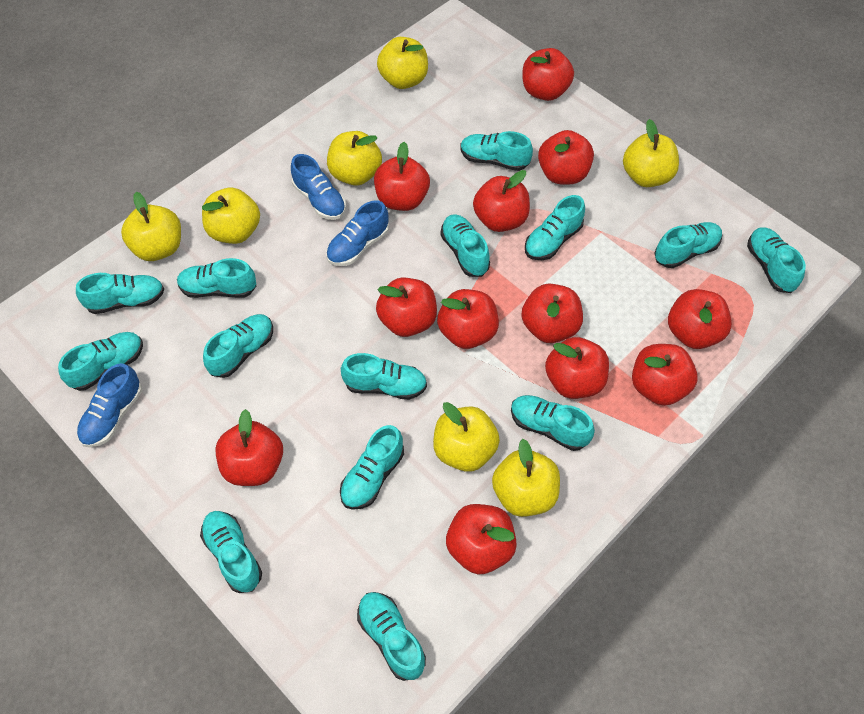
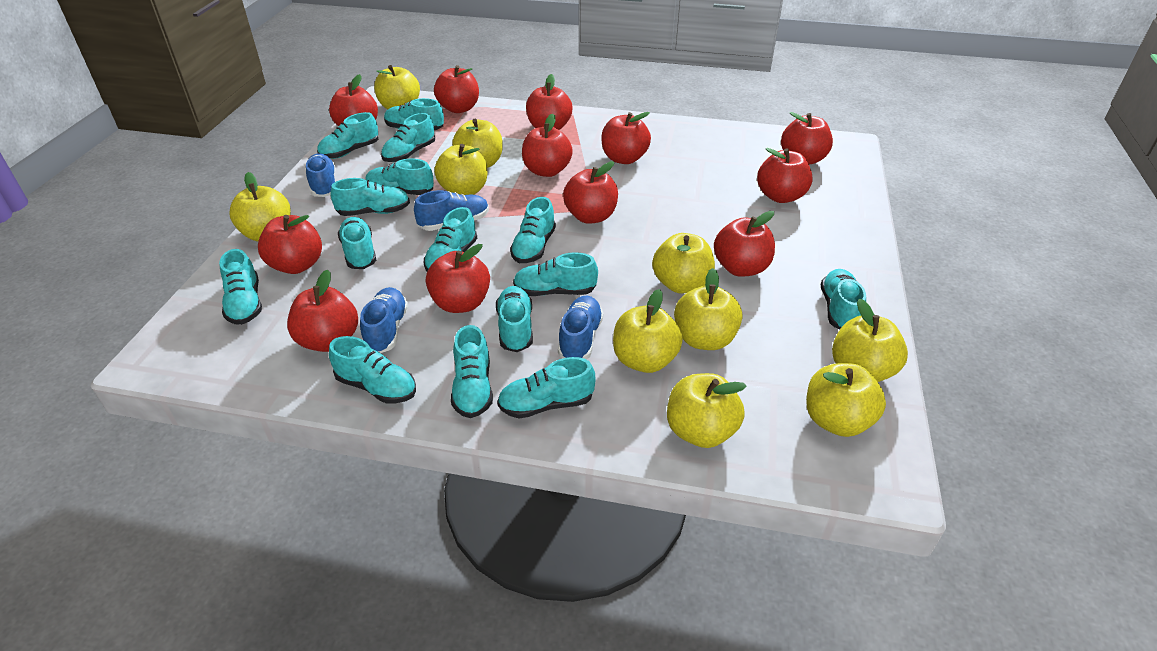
blue shoe: [77,363,142,447] [291,154,346,220] [326,200,389,266] = 3 -> [305,153,336,197] [360,287,408,353] [414,190,489,231] [558,296,604,359] = 4
turquoise shoe: [58,332,143,391] [76,273,165,314] [177,258,256,298] [200,511,262,593] [203,314,273,378] [340,425,404,510] [341,353,427,400] [357,592,426,681] [440,214,490,277] [461,131,533,171] [511,395,595,451] [525,195,585,260] [655,222,722,268] [747,227,806,293] = 14 -> [219,249,262,325] [317,112,378,159] [329,336,416,404] [330,178,410,216] [338,217,376,269] [365,159,434,195] [381,113,435,162] [384,98,444,130] [424,207,477,271] [451,325,493,418] [496,286,533,352] [497,357,596,418] [510,197,556,263] [513,252,598,296] [821,269,866,329] = 15
yellow apple: [121,192,181,261] [202,188,260,244] [327,131,382,185] [377,37,428,89] [433,402,500,472] [492,439,560,517] [623,119,679,187] = 7 -> [229,172,291,241] [374,65,420,109] [434,144,487,195] [452,119,503,168] [613,289,683,373] [652,233,715,294] [667,373,747,448] [674,268,742,350] [806,363,886,437] [832,299,908,382] = 10

